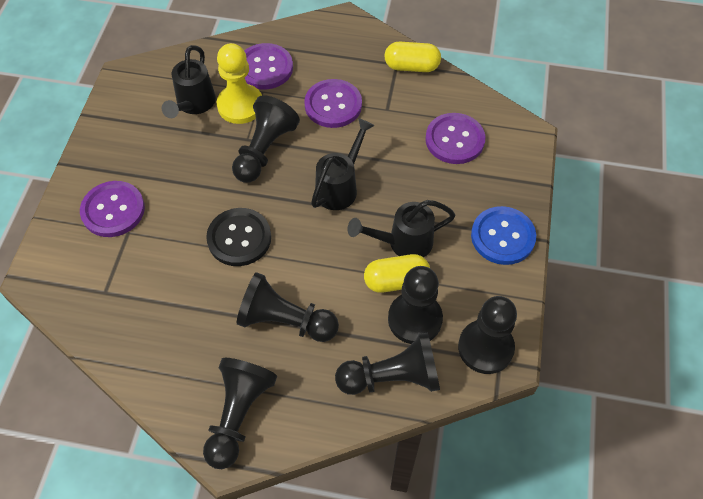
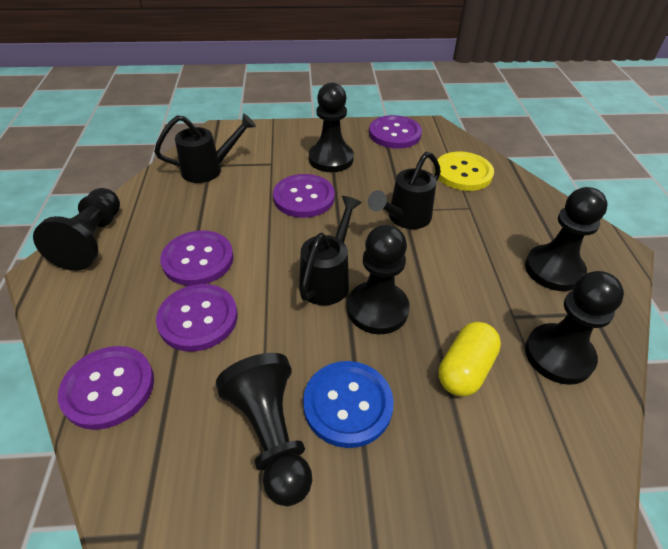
black button: [206,208,271,266] = 1 -> none = 0
purple button: [80,181,145,237] [245,43,293,89] [304,79,362,128] [425,113,485,164] = 4 -> [58,346,154,430] [156,284,238,352] [160,231,234,286] [273,174,335,218] [369,115,422,149] = 5
yellow button: none = 0 -> [437,152,494,191] = 1
yellow capsule: [364,254,430,293] [384,42,441,72] = 2 -> [439,322,501,396] = 1
yellow pawn: [217,43,262,124] = 1 -> none = 0

